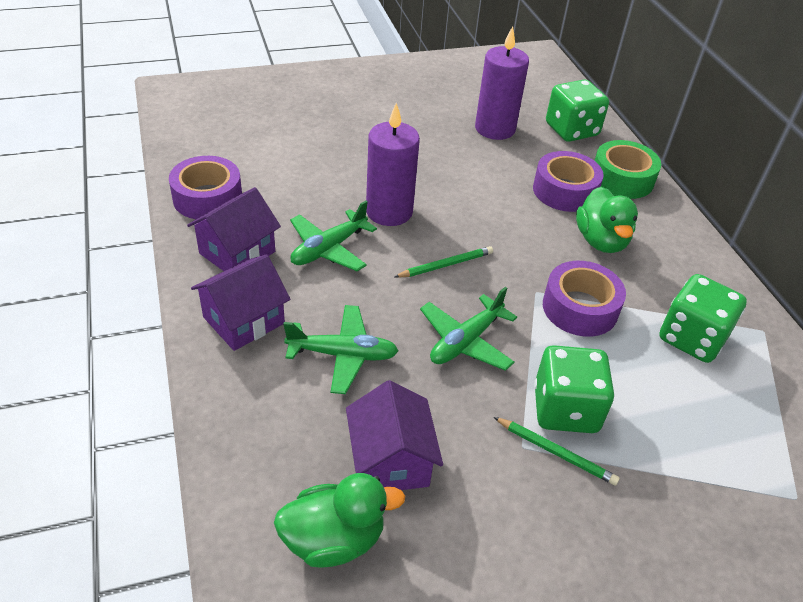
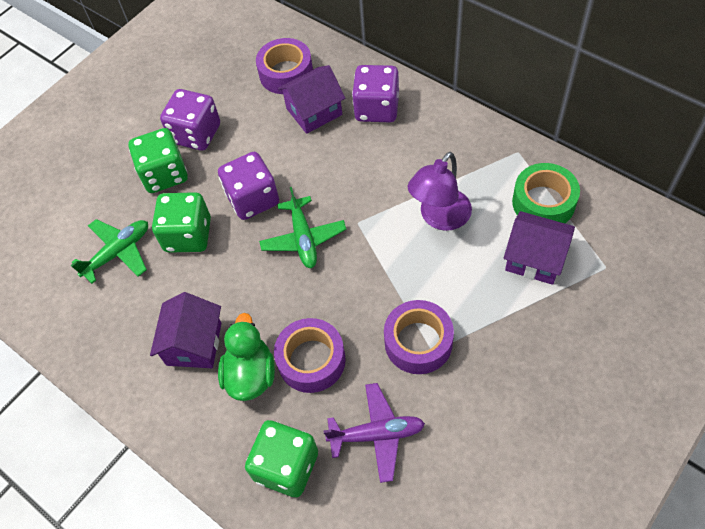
green duck: [274,473,405,568] [576,187,638,253] = 2 -> [218,313,275,401] = 1
green pencil: [394,246,493,278] [494,417,620,486] = 2 -> none = 0
green plane: [284,305,398,394] [290,201,377,271] [420,287,517,371] = 3 -> [71,219,148,284] [259,187,346,268] = 2
purple candle: [366,103,420,226] [475,26,529,140] = 2 -> none = 0
purple dice: none = 0 -> [160,89,220,151] [218,152,279,220] [352,65,399,122] = 3
purple lamp: none = 0 -> [408,152,472,231] = 1
purple plane: none = 0 -> [323,383,425,483] = 1

